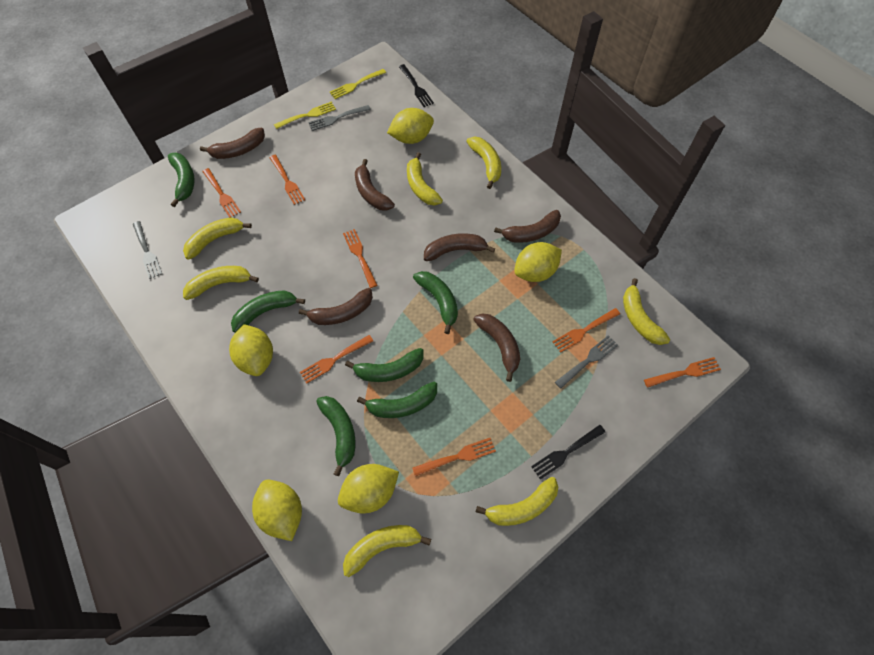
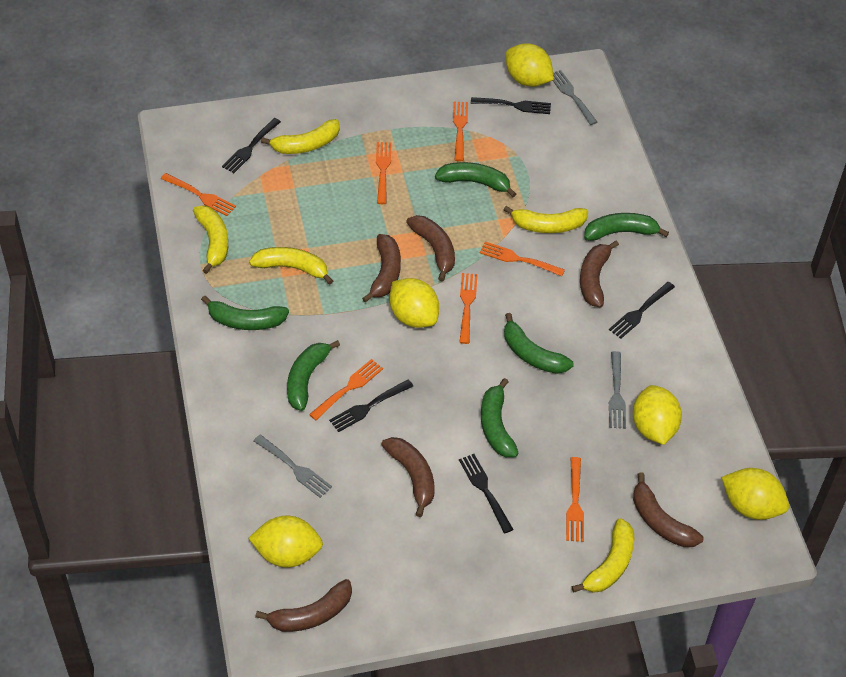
black fork: [399,64,434,107] [531,425,605,480] = 2 -> [222,118,281,173] [329,379,413,432] [459,454,514,533] [471,97,551,114] [609,282,675,339] = 5
yellow banana: [183,217,252,259] [183,266,259,300] [343,525,431,577] [407,152,443,206] [466,137,501,189] [476,477,558,526] [623,278,670,345] = 7 -> [193,205,228,274] [249,247,333,285] [261,119,340,154] [503,206,588,233] [571,518,634,593] = 5
yellow fork: [274,102,336,129] [330,69,386,99] = 2 -> none = 0

